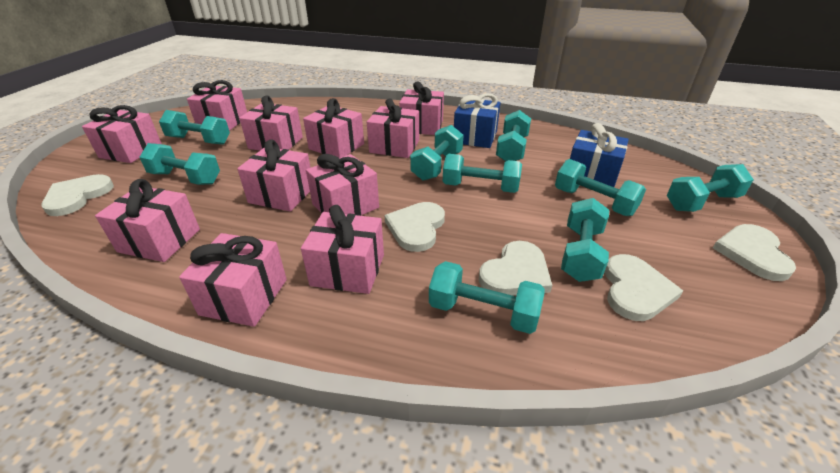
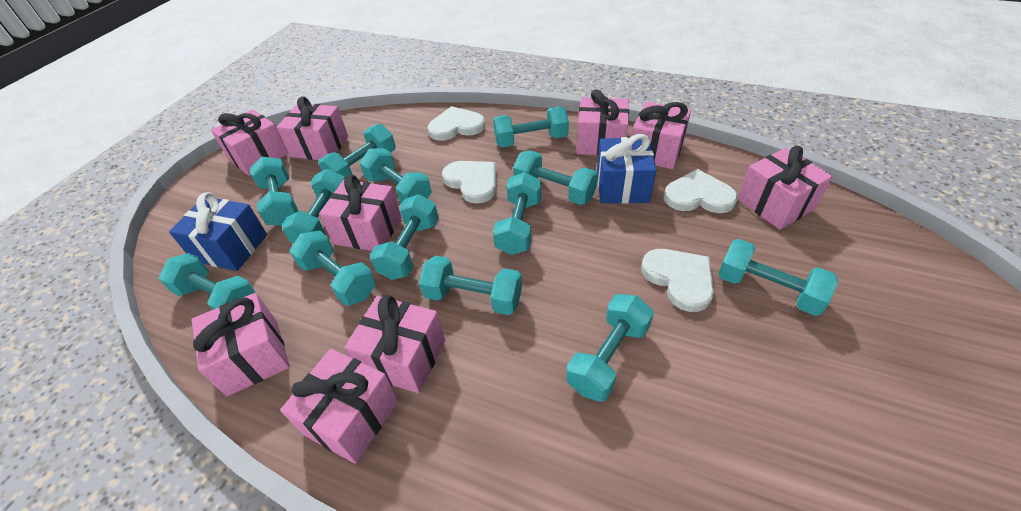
pink gift: [82,105,162,163] [95,179,200,262] [179,233,287,327] [187,80,247,131] [237,139,311,212] [239,95,303,151] [301,205,384,294] [303,98,364,158] [306,154,379,216] [367,98,419,158] [399,82,444,135] = 11 -> [191,293,290,396] [211,109,289,176] [276,97,348,160] [280,349,398,464] [319,175,401,251] [344,295,445,393] [576,90,629,156] [632,102,691,169] [738,146,833,230] = 9
turquoise dumbbell: [139,143,220,185] [159,110,230,145] [410,125,464,181] [429,261,545,334] [443,154,522,193] [496,110,531,162] [555,159,646,216] [561,198,609,282] [667,164,754,212] = 9 -> [158,253,256,310] [250,156,298,226] [281,169,345,243] [289,231,376,306] [318,124,396,178] [360,148,432,204] [370,194,439,280] [419,256,522,315] [493,107,569,147] [493,172,542,255] [513,150,598,205] [566,294,654,402] [718,239,838,316] = 13
white heart: [41,174,114,216] [385,202,445,252] [479,241,552,295] [605,254,683,321] [713,224,796,281] = 5 -> [427,106,485,141] [442,161,496,204] [641,249,714,312] [663,169,738,213] = 4

